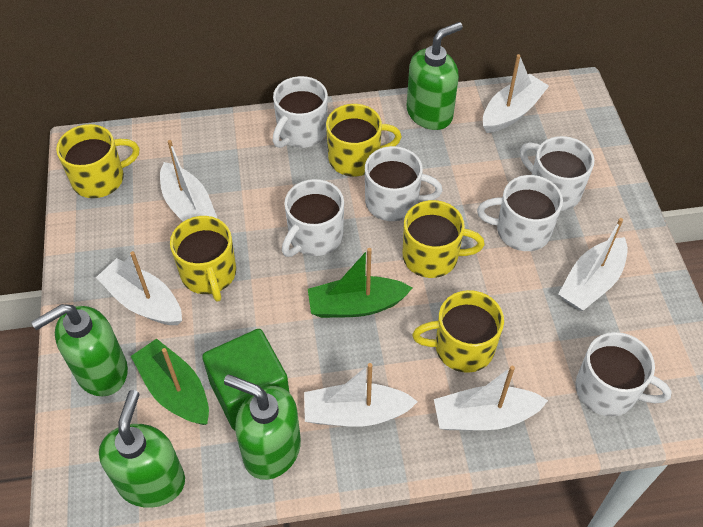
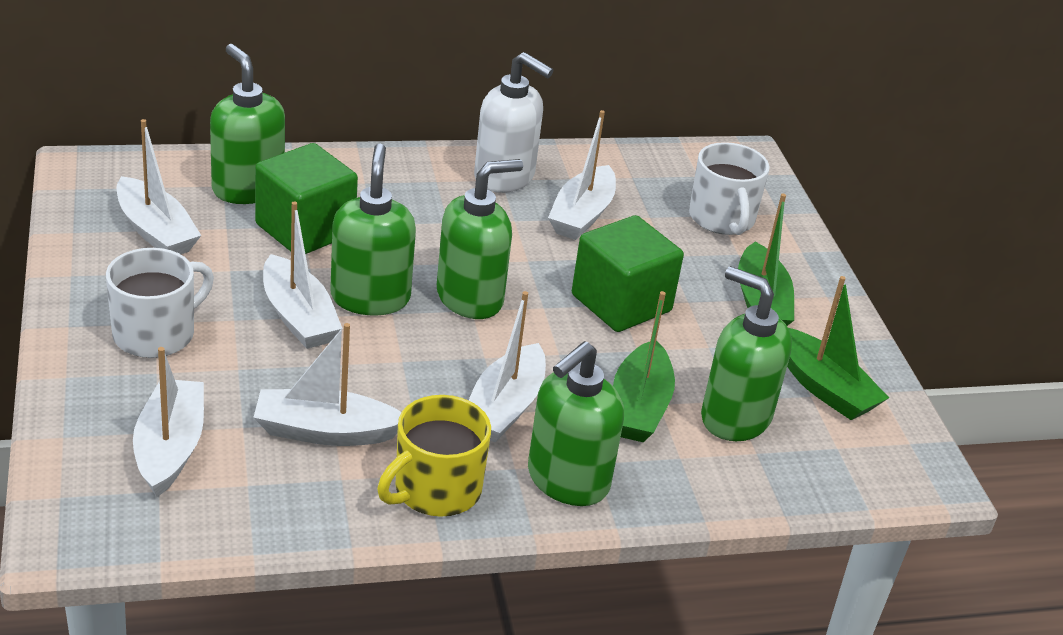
green boat: [131,339,209,425] [308,248,412,318] = 2 -> [613,291,675,442] [738,194,794,326] [787,276,889,420] = 3
green cube: [202,329,289,430] = 1 -> [255,143,358,254] [572,215,684,332] = 2
green soap dispenser: [31,304,128,396] [99,390,185,508] [224,374,301,480] [407,22,463,130] = 4 -> [210,44,285,204] [330,144,416,315] [437,159,523,319] [528,341,624,506] [701,266,792,441] = 5
white mug: [273,76,328,148] [282,179,344,257] [365,146,443,221] [477,175,563,251] [520,136,594,211] [575,332,672,416] = 6 -> [106,248,214,358] [689,142,770,235] = 2
white soap dispenser: none = 0 -> [474,52,554,193] = 1
yellow mug: [56,124,140,198] [170,216,236,302] [326,104,402,176] [403,200,485,278] [412,290,504,373] = 5 -> [377,395,491,517] = 1

